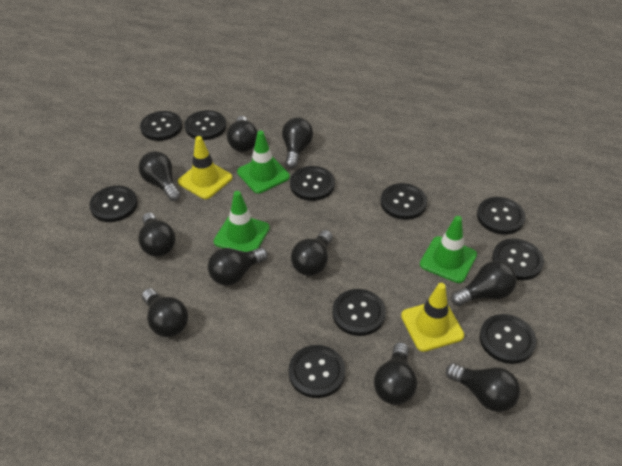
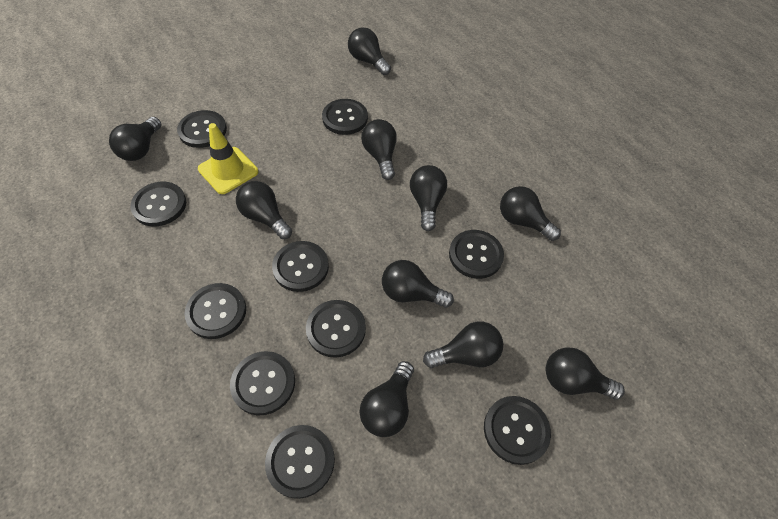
green traffic cone: [214,191,270,252] [237,131,290,193] [420,216,477,283] = 3 -> none = 0
yellow traffic cone: [178,136,233,199] [401,283,464,352] = 2 -> [198,123,258,194] = 1

